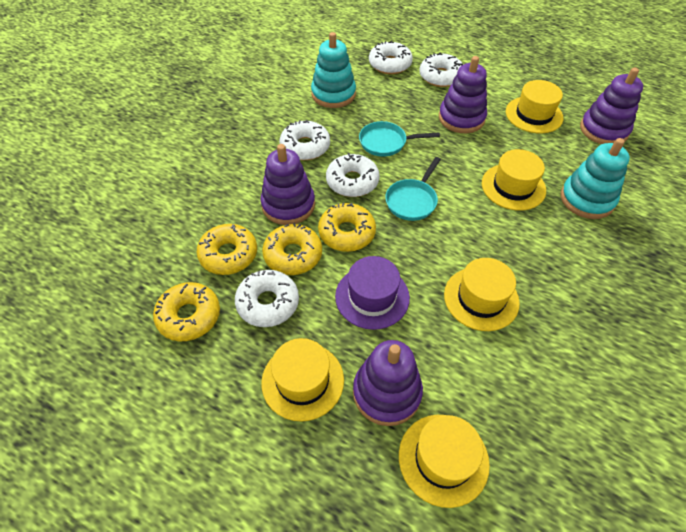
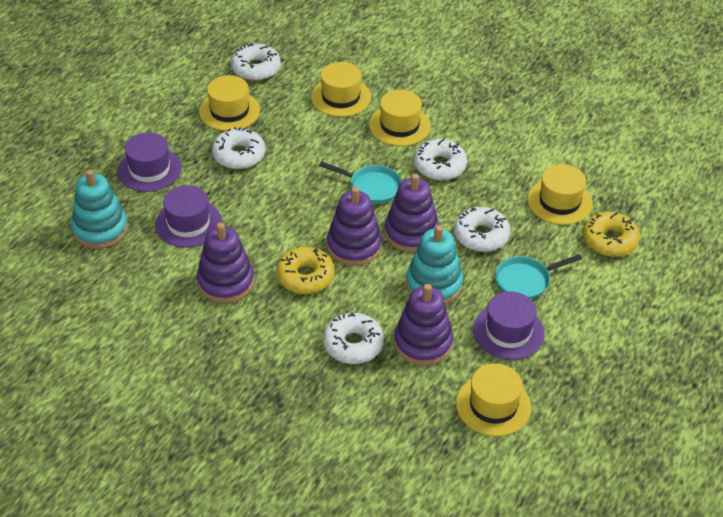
purple hat: [335,256,410,330] = 1 -> [117,132,182,192] [155,185,222,248] [473,291,545,360] = 3
yellow donut: [153,282,220,341] [196,224,257,275] [262,223,322,275] [318,203,376,252] = 4 -> [276,247,334,294] [583,212,640,257] = 2

